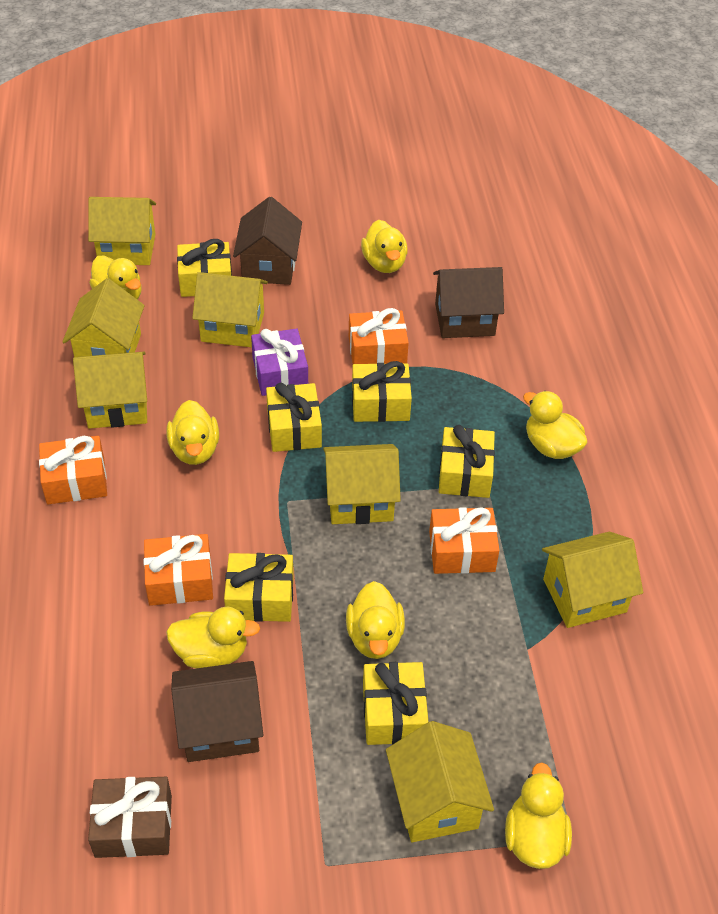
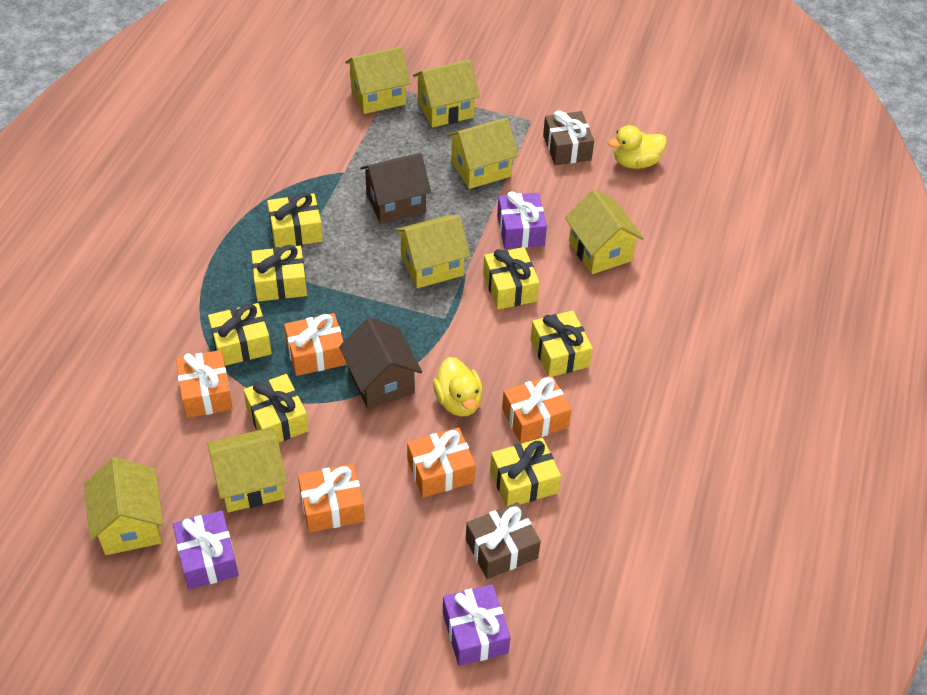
brown gift: [88,777,172,858] = 1 -> [466,502,541,579] [543,110,594,165] = 2
brown house: [171,661,263,762] [233,197,302,285] [433,267,504,338] = 3 -> [339,317,422,409] [360,153,431,224] = 2
orange gift: [39,436,107,504] [143,534,213,606] [349,308,409,364] [429,507,499,574] = 4 -> [176,350,233,418] [284,313,346,376] [298,464,365,533] [407,427,476,498] [502,375,572,443] = 5
purple gift: [251,328,308,396] = 1 -> [173,511,239,589] [443,584,511,666] [497,191,547,249] = 3
yellow duck: [89,255,141,299] [166,607,260,668] [167,400,219,465] [346,581,405,659] [361,220,408,273] [505,762,572,869] [523,391,588,459] = 7 -> [433,357,483,417] [608,125,667,169] = 2
yellow gift: [177,239,232,297] [224,553,294,622] [266,382,322,452] [352,361,412,422] [363,662,429,745] [439,425,495,498] = 6 -> [208,303,272,366] [243,374,309,443] [251,245,307,302] [267,192,323,248] [483,247,540,310] [490,438,561,506] [530,310,593,376] = 7

